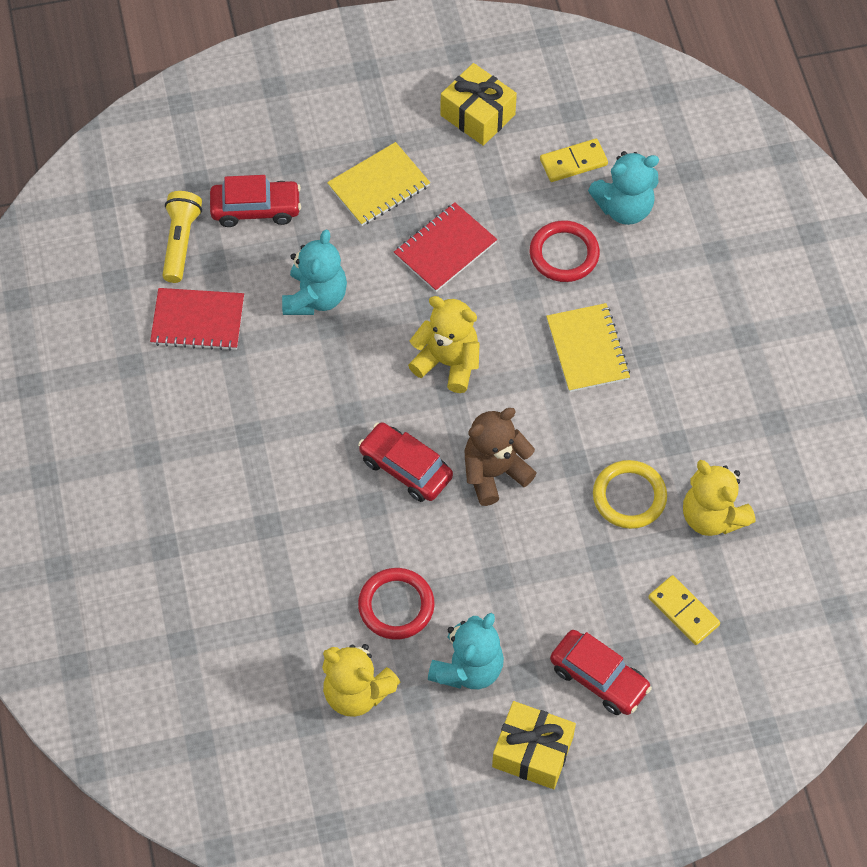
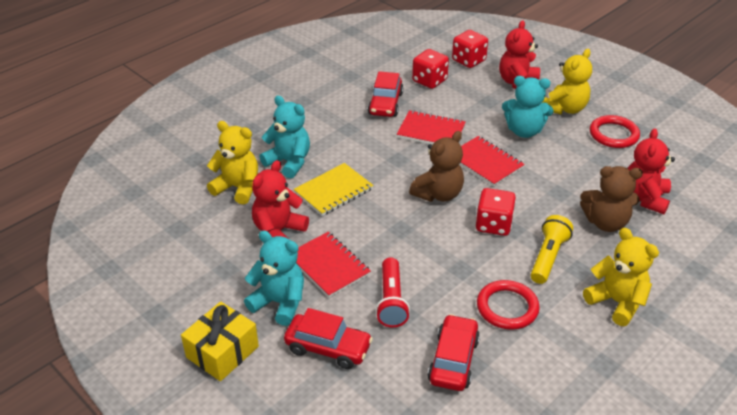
brown teddy bear: [465,408,537,506] = 1 -> [409,131,464,202] [580,166,643,232] = 2
red dice: none = 0 -> [412,49,449,89] [452,30,488,68] [476,188,516,236] = 3
red flashlight: none = 0 -> [376,257,410,328] = 1
red notebook: [150,288,244,351] [394,202,497,292] = 2 -> [296,232,371,298] [397,110,466,145] [460,136,525,186] = 3
red teddy bear: none = 0 -> [252,160,309,239] [499,20,540,89] [627,128,675,214] = 3
yellow domino: [540,139,608,182] [648,575,720,645] = 2 -> none = 0
yellow gift: [441,63,517,146] [492,701,576,789] = 2 -> [181,301,259,381] = 1
yellow notebook: [327,142,430,226] [546,303,630,392] = 2 -> [294,163,374,216] = 1
yellow ring: [593,460,667,529] = 1 -> none = 0

